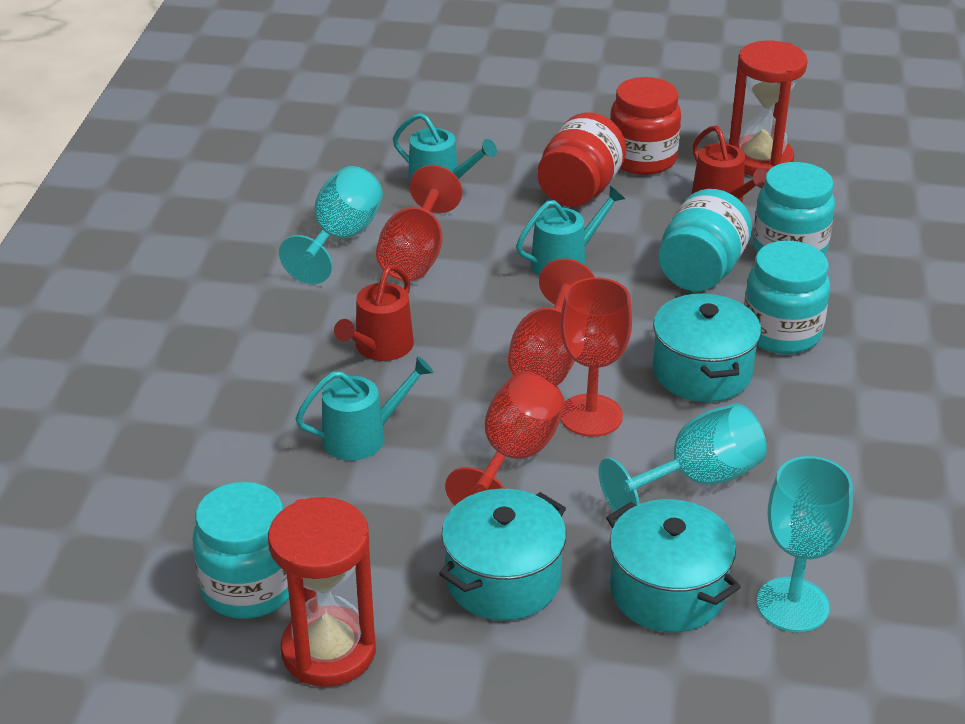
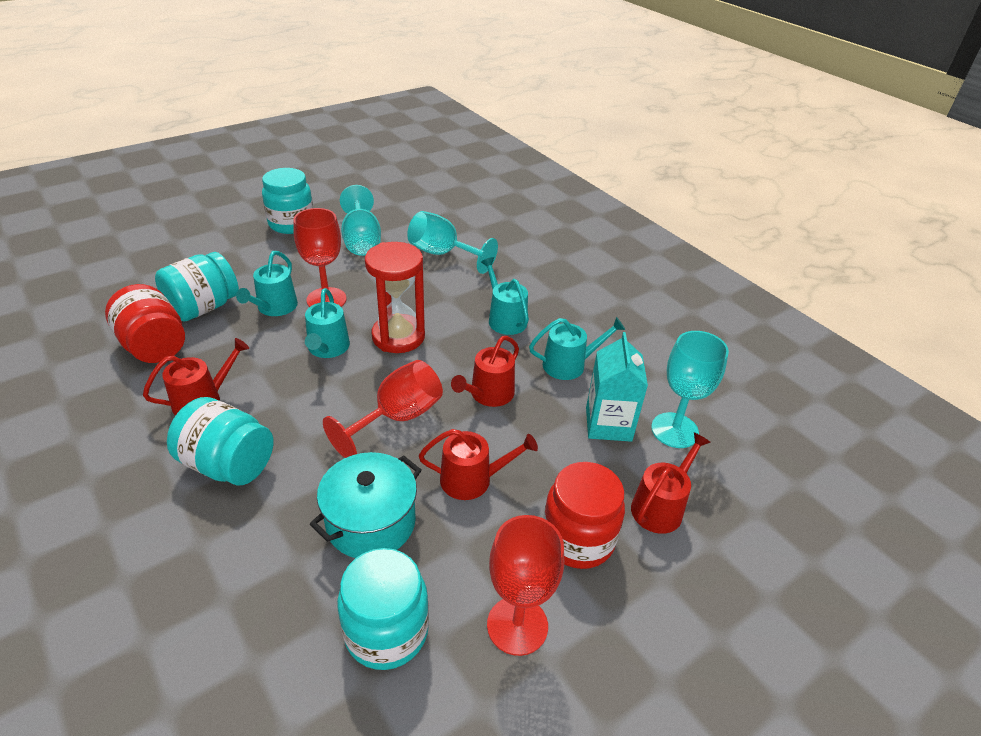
red goblet: [376,165,462,281] [445,372,565,506] [508,259,594,385] [560,277,632,437] = 4 -> [293,208,346,307] [323,360,443,458] [487,515,564,656] = 3
red hourglass: [268,497,376,687] [729,41,808,176] = 2 -> [365,242,425,353] = 1
red watering can: [334,265,414,361] [691,126,767,202] = 2 -> [143,338,249,416] [419,429,538,500] [451,336,519,407] [631,432,711,534] = 4
turquoise carton: none = 0 -> [586,332,648,442] = 1
turquoise pot: [439,489,566,621] [606,499,741,632] [653,293,761,402] = 3 -> [310,452,421,558] = 1
turquoise watering can: [295,356,434,461] [393,113,497,185] [516,186,625,276] = 3 -> [236,251,298,316] [305,288,350,358] [481,257,529,335] [529,317,625,380] = 4

